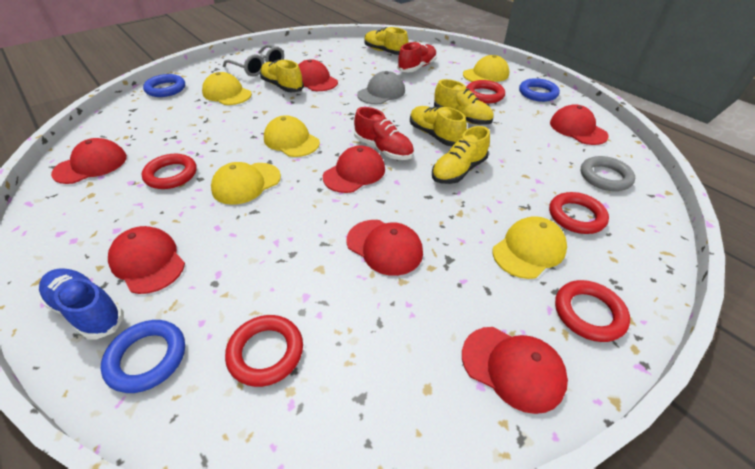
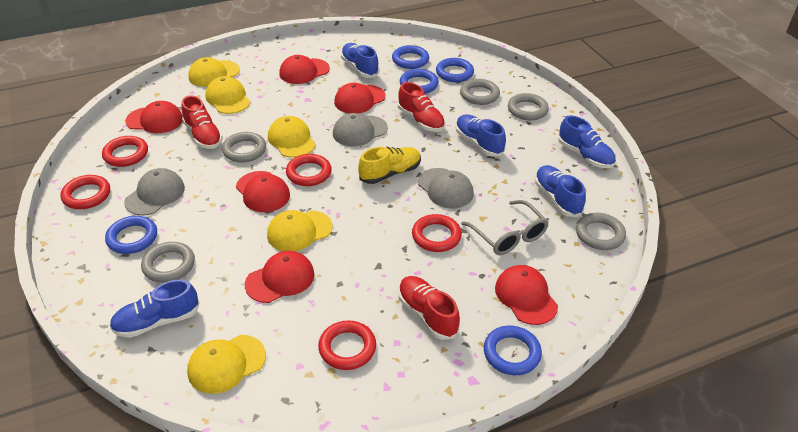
blue ring: [101,320,185,393] [143,74,185,97] [519,78,560,102] = 3 -> [105,216,157,254] [392,45,429,69] [400,69,439,94] [436,58,474,82] [484,326,542,375] = 5
blue shoe: [39,268,124,340] = 1 -> [110,279,199,338] [341,43,379,78] [456,114,506,157] [535,165,586,217] [558,115,616,168] = 5
grey cap: [357,71,405,104] = 1 -> [124,168,185,216] [333,113,388,147] [418,168,474,208] = 3
grey ring: [581,156,635,191] = 1 -> [141,242,195,283] [222,132,266,163] [460,79,500,105] [508,93,549,120] [576,213,626,250] = 5
red cap: [51,138,127,184] [108,226,185,294] [298,59,338,91] [323,145,385,193] [347,220,423,276] [462,327,568,414] [550,104,609,145] = 7 -> [125,101,183,133] [236,171,290,212] [245,251,314,303] [279,55,330,84] [334,83,385,113] [495,265,558,325] = 6
red shoe: [354,107,414,160] [397,42,437,72] = 2 -> [182,95,223,149] [398,82,445,132] [398,276,460,340] = 3
yellow shoe: [260,59,304,92] [364,27,408,55] [410,106,467,146] [432,126,490,184] [434,79,494,125] = 5 -> [358,147,421,184] = 1

